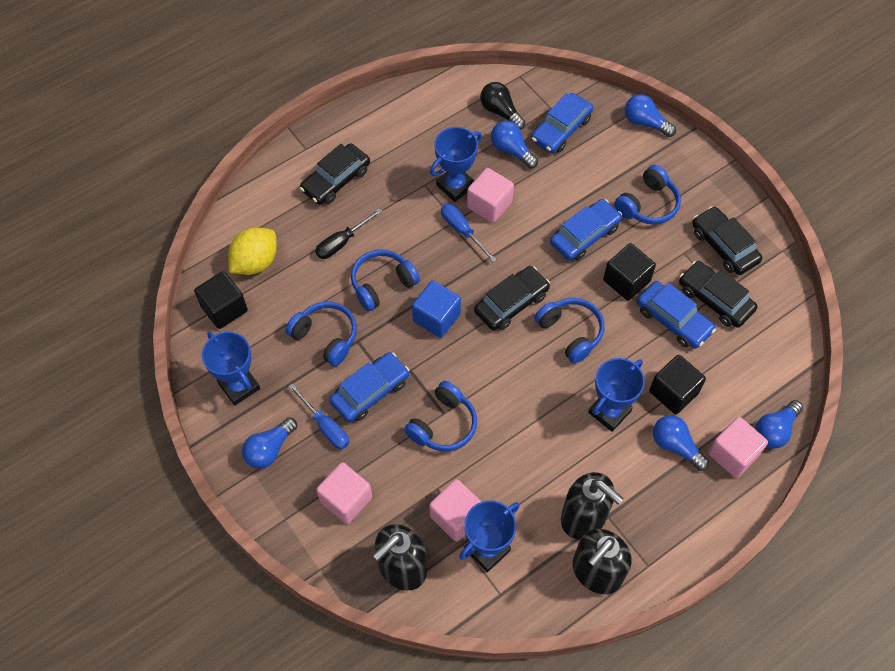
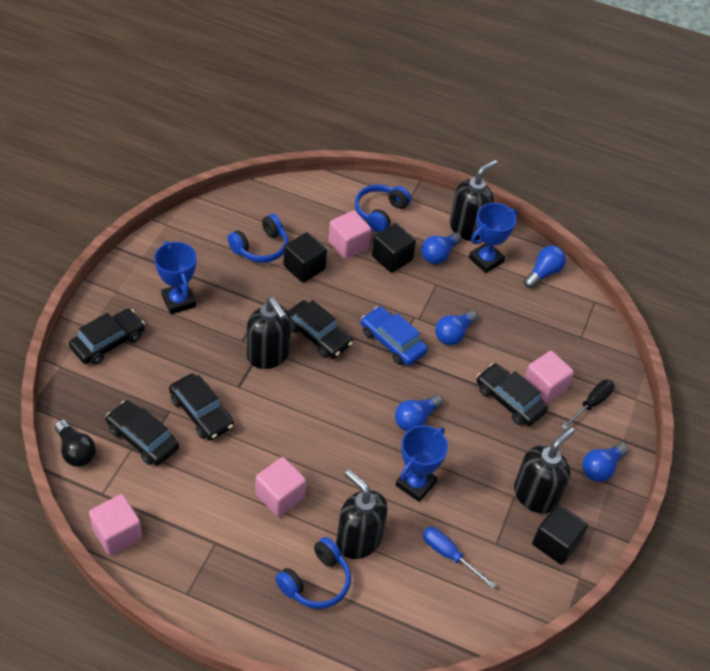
black car: [300,143,370,205] [474,266,550,330] [679,261,757,328] [692,206,762,275] = 4 -> [69,309,145,365] [106,400,179,465] [169,373,234,440] [289,300,353,358] [477,363,548,426] = 5
black soap dispenser: [373,524,427,591] [561,472,624,540] [573,529,632,594] = 3 -> [247,297,292,369] [336,470,388,559] [450,160,498,241] [514,427,575,514] = 4
blue car: [329,352,409,422] [531,93,593,153] [550,199,622,261] [637,281,716,348] = 4 -> [361,306,428,366] = 1
blue cube: [412,280,461,338] = 1 -> none = 0
blue headphones: [286,302,357,366] [351,249,420,311] [404,381,477,451] [534,298,605,364] [614,165,681,224] = 5 -> [227,214,288,263] [275,537,351,609] [355,184,411,232] = 3
blue screwdriver: [288,383,349,450] [441,204,497,262] = 2 -> [422,527,496,589] = 1
blue trophy: [202,332,260,405] [430,127,482,202] [459,500,520,572] [588,358,645,432] = 4 -> [154,241,196,314] [396,425,448,502] [469,203,517,273] = 3
yellow lemon: [228,227,277,275] = 1 -> none = 0

